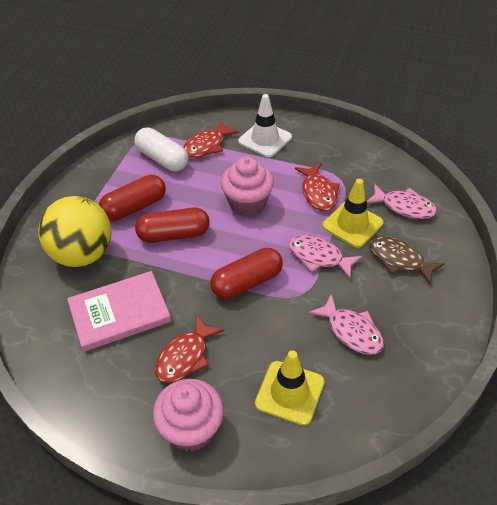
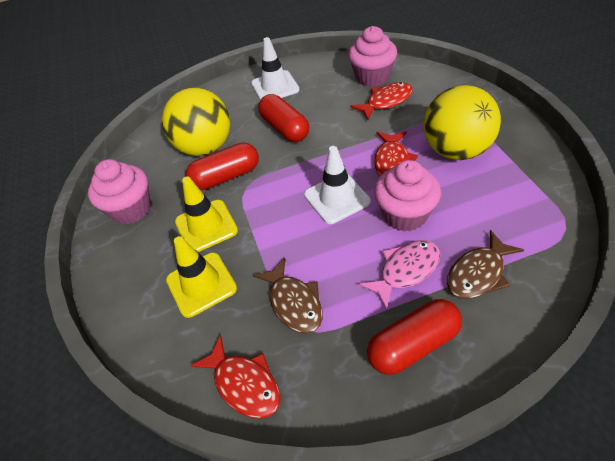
brown fish: [370,236,445,285] = 1 -> [253,258,323,334] [447,230,524,299] = 2
pink book: [67,271,171,352] = 1 -> none = 0
pink cupcake: [153,379,224,452] [221,157,274,216] = 2 -> [88,159,151,224] [348,26,397,87] [374,160,441,232] = 3
pink fish: [288,235,363,278] [308,294,384,355] [366,184,437,219] = 3 -> [358,240,440,310] = 1
white capsule: [134,127,188,171] = 1 -> none = 0
white traffic cone: [238,94,292,157] = 1 -> [251,37,299,100] [304,146,371,224] = 2
yellow ball: [38,196,111,267] = 1 -> [162,88,230,156] [424,85,501,160] = 2

